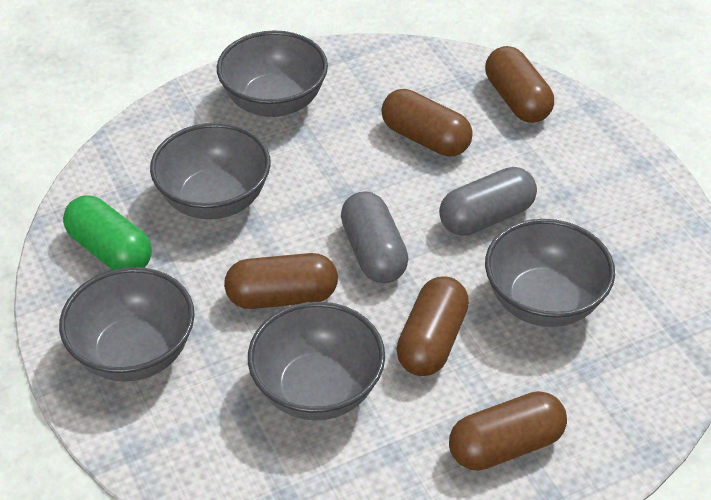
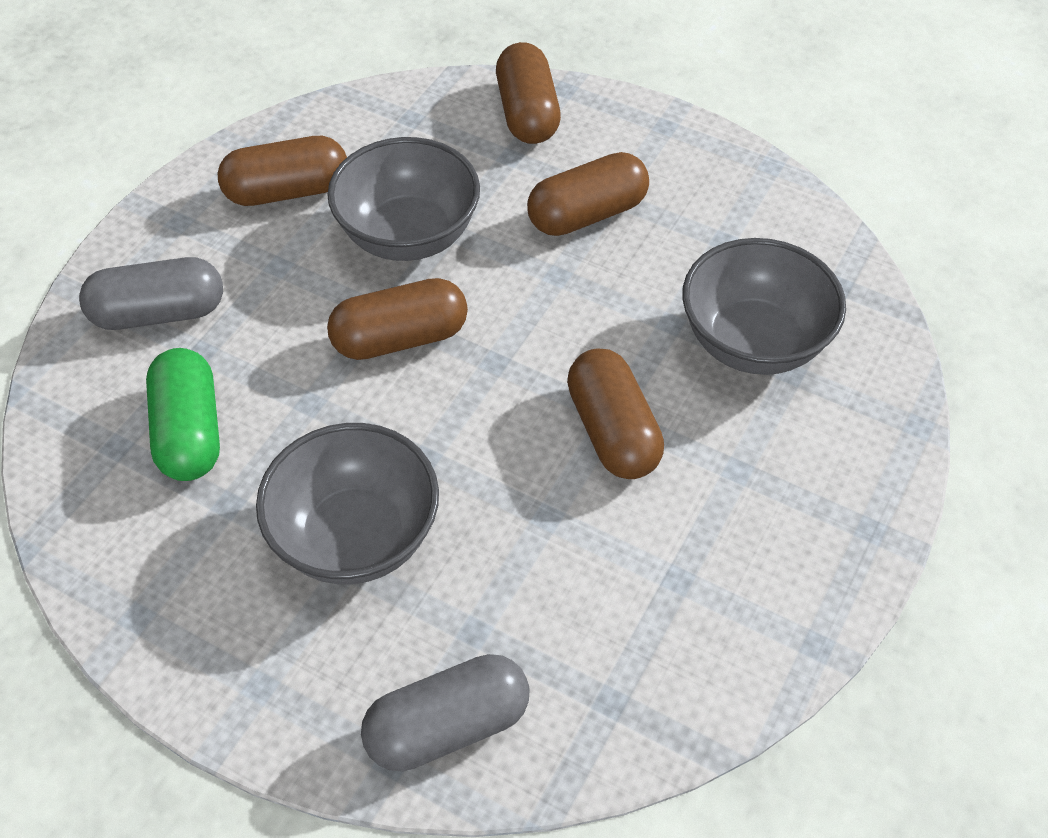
grey bowl: [59,267,195,382] [150,123,271,219] [217,30,328,117] [248,301,385,420] [485,219,615,327] = 5 -> [256,423,439,584] [327,137,480,261] [682,238,846,375] = 3

